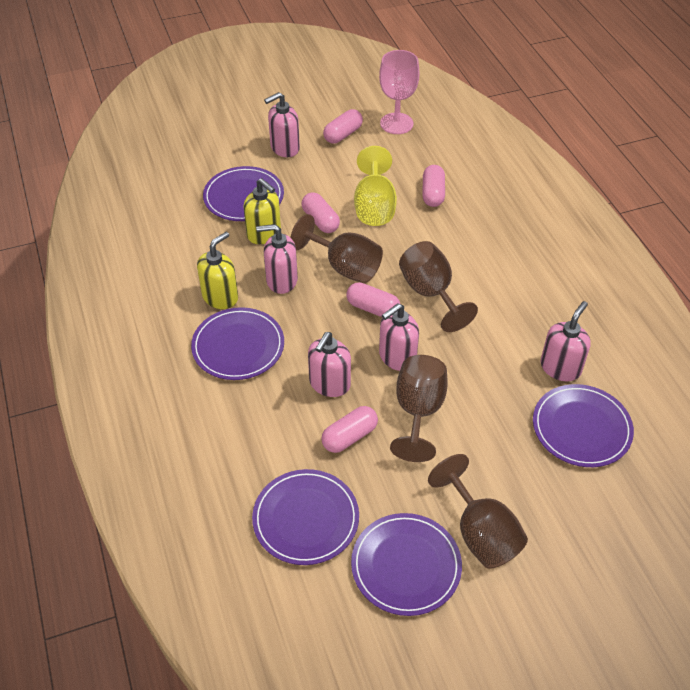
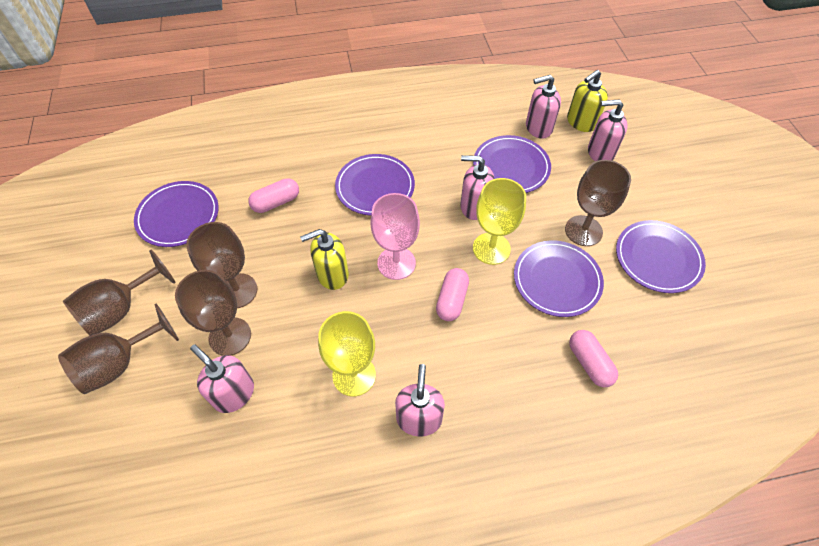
brown goblet: [290,214,383,283] [390,355,448,462] [399,241,478,332] [428,454,528,569] = 4 -> [58,304,179,394] [63,250,176,336] [175,270,251,356] [186,222,257,308] [565,160,631,246] = 5
pink capsule: [301,192,340,233] [321,406,378,453] [323,109,363,144] [347,282,400,317] [422,165,445,207] = 5 -> [248,178,299,213] [436,268,469,321] [569,330,618,387] = 3
yellow goblet: [354,146,397,226] = 1 -> [318,311,376,396] [473,178,526,265] = 2

